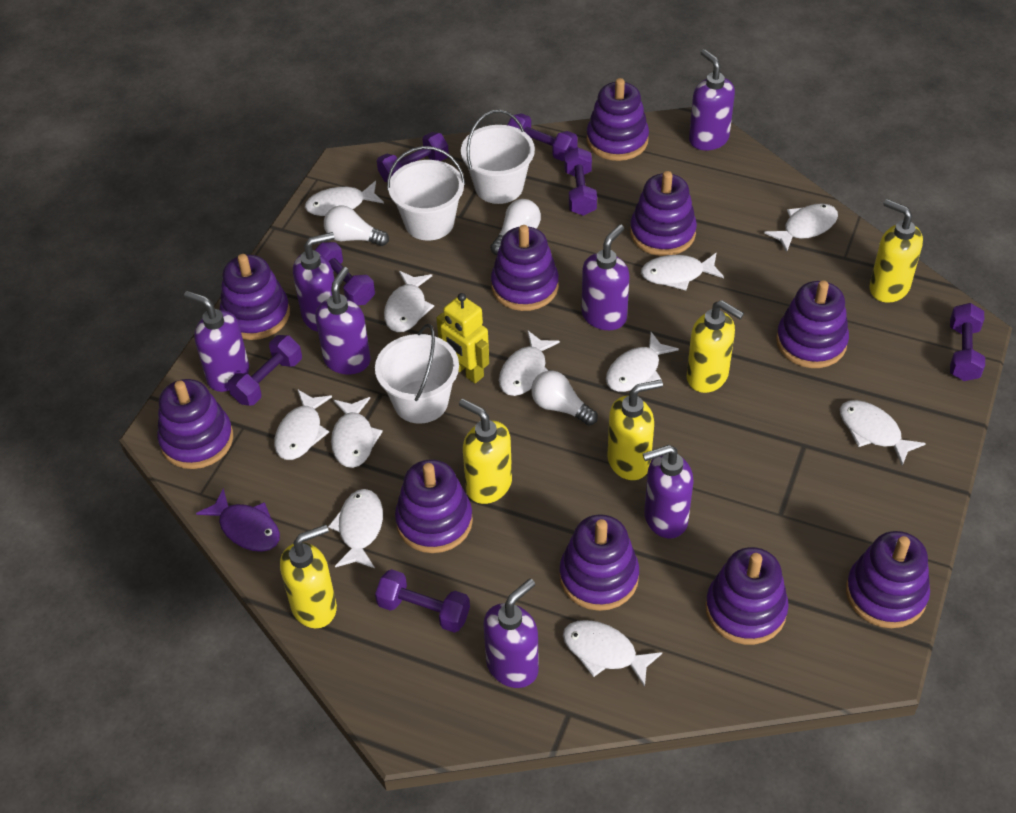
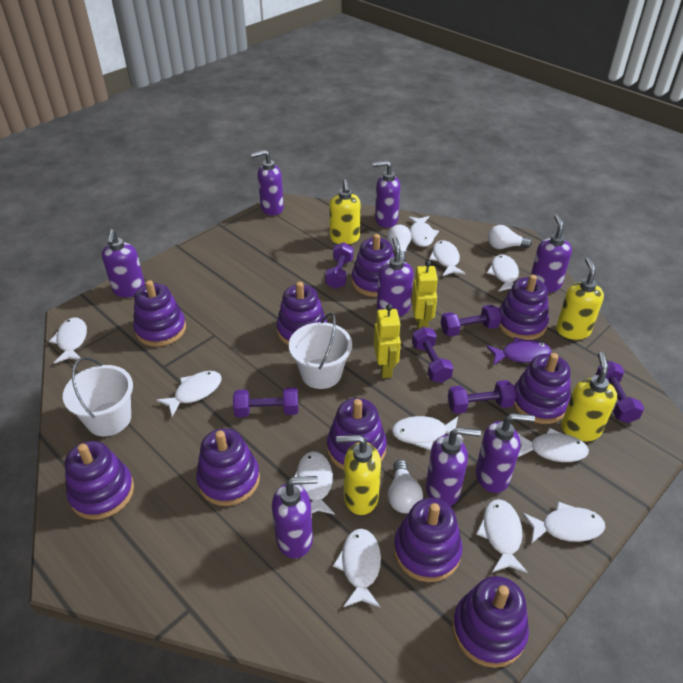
purple dumbbell: [228,335,302,406] [315,242,375,305] [375,569,470,633] [377,132,449,182] [507,113,578,161] [564,147,597,216] [950,303,985,381] = 7 -> [233,387,299,417] [325,242,353,289] [412,327,454,383] [441,305,501,337] [448,380,516,414] [596,361,644,423] = 6
purple soap dispenser: [184,291,249,392] [293,232,335,332] [315,267,371,374] [483,579,539,688] [581,224,630,330] [643,445,694,539] [689,49,735,151] = 7 -> [102,229,145,297] [251,150,284,216] [272,476,318,559] [372,160,401,228] [377,237,414,316] [426,427,481,506] [476,413,535,493] [531,214,572,293] = 8
white bucket: [375,324,459,424] [387,146,465,241] [461,110,535,204] = 3 -> [63,357,133,436] [289,313,352,389] = 2
yellow robot: [437,293,489,383] = 1 -> [374,304,401,378] [412,260,438,330] = 2
yellow soap dispenser: [280,524,337,628] [459,399,512,504] [607,379,663,480] [687,300,744,393] [869,199,923,303] = 5 -> [330,179,361,244] [336,435,381,515] [556,258,604,340] [561,352,617,441] = 4

